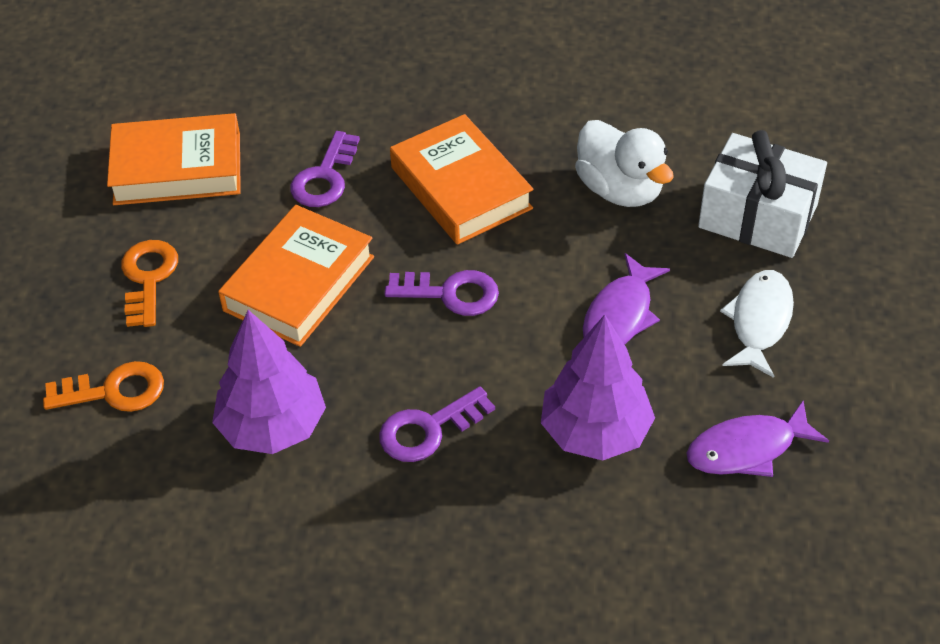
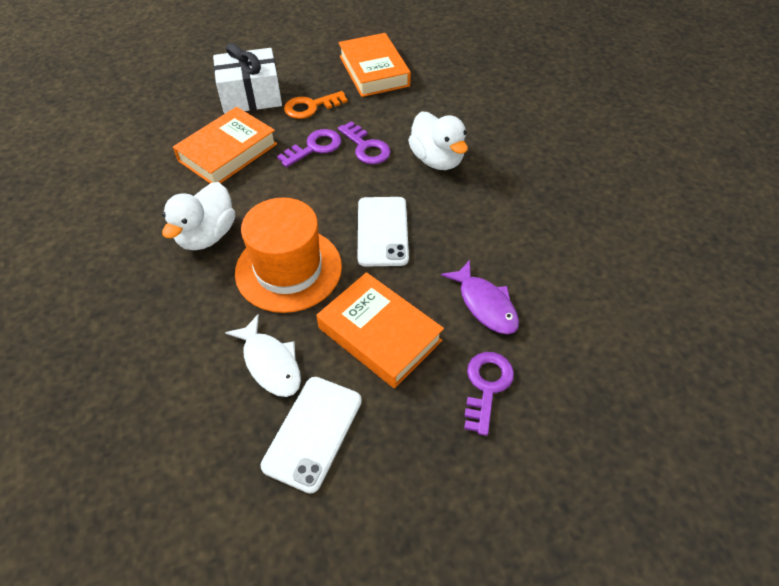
orange hat: none = 0 -> [235,198,342,313] = 1
orange key: [43,361,164,412] [121,240,178,327] = 2 -> [284,91,348,119] = 1
purple fish: [583,253,670,345] [686,401,829,477] = 2 -> [441,260,519,334] = 1
purple tree: [212,310,326,454] [541,315,655,461] = 2 -> none = 0
white duck: [575,120,674,207] = 1 -> [162,182,235,250] [408,111,468,170] = 2
white phone: none = 0 -> [261,377,362,494] [358,197,409,266] = 2

